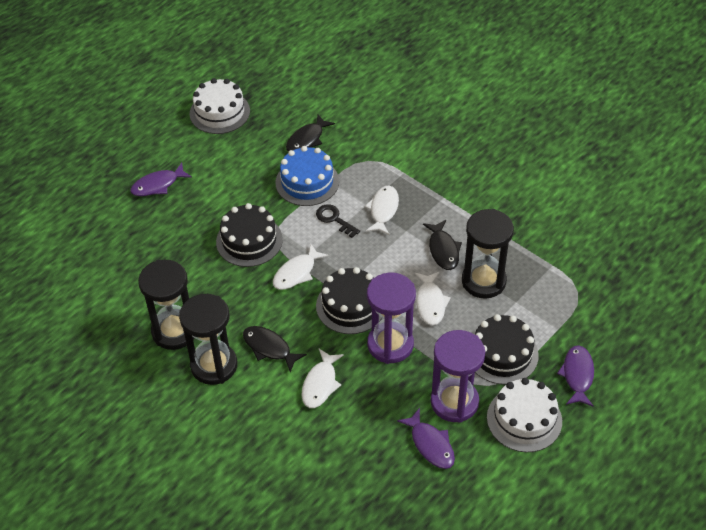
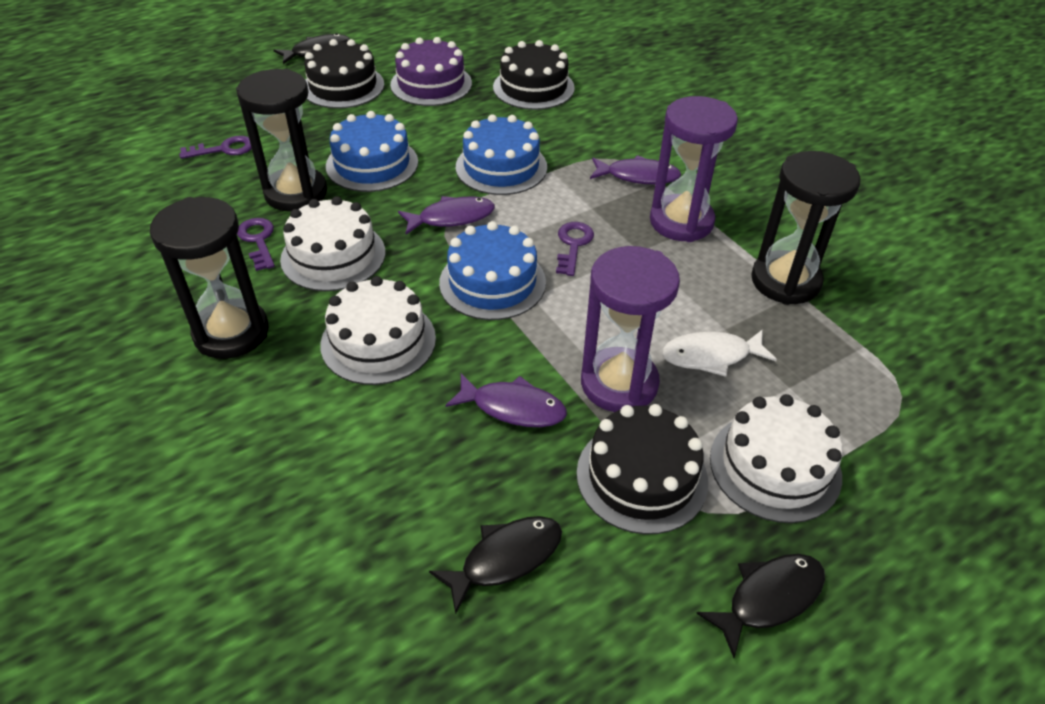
black key: [316,204,360,238] = 1 -> none = 0
blue cake: [275,146,339,206] = 1 -> [326,111,418,192] [439,221,546,320] [456,114,547,195] = 3
purple cake: none = 0 -> [390,37,472,106] = 1
purple key: none = 0 -> [179,136,252,159] [237,218,275,271] [556,222,594,276] = 3
white cake: [190,78,250,134] [487,378,562,452] = 2 -> [280,196,385,291] [320,276,436,385] [710,394,842,523] = 3
white fish: [273,243,329,290] [301,349,344,408] [365,186,399,235] [415,272,451,325] = 4 -> [662,329,777,377] = 1

